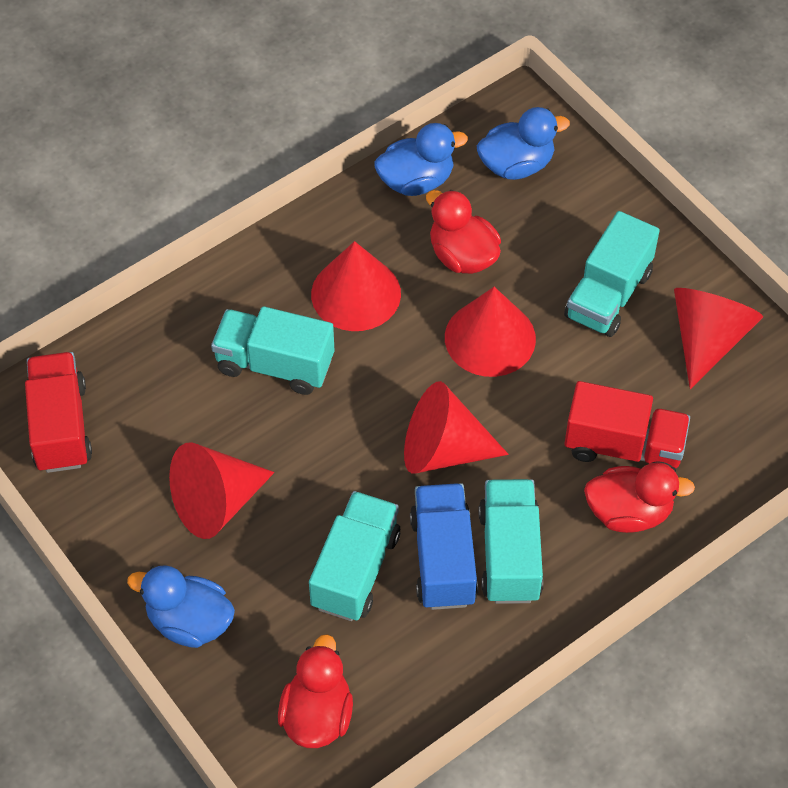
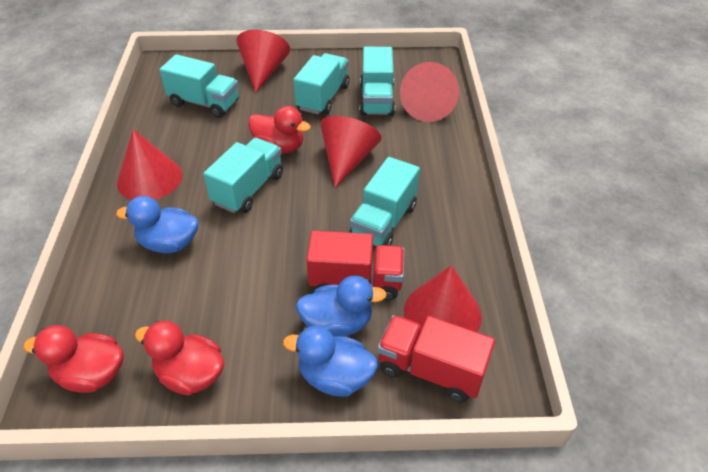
blue truck: [410,483,478,610] = 1 -> none = 0
turquoise truck: [211,306,334,395] [309,491,400,621] [479,479,543,604] [564,211,660,337] = 4 -> [159,54,239,118] [203,138,283,213] [293,53,350,115] [349,157,420,246] [360,47,395,116] = 5

